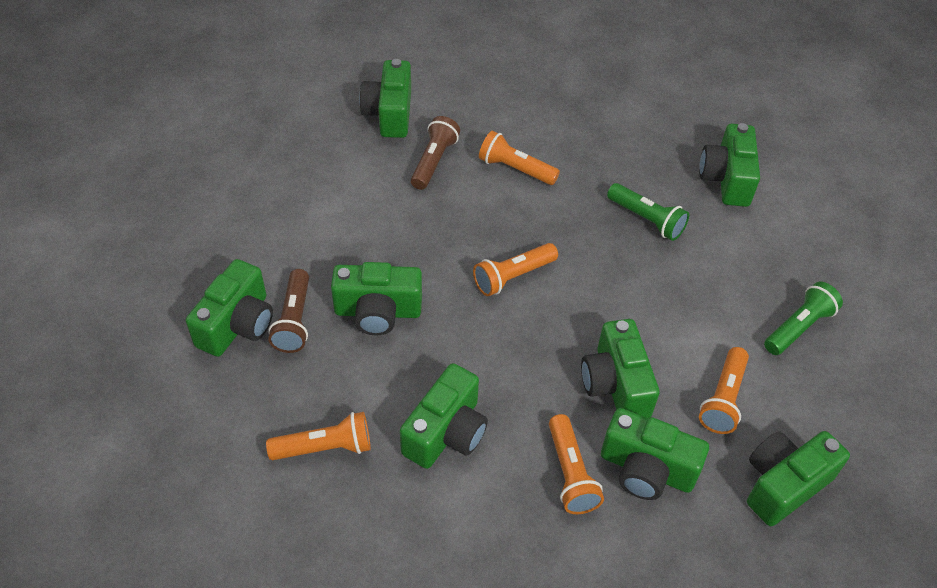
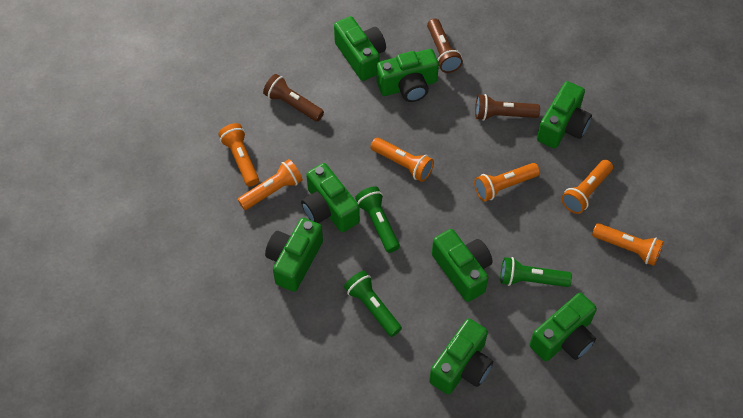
brown flashlight: [268,269,309,353] [411,116,460,190] = 2 -> [263,74,324,122] [427,18,463,73] [475,94,540,121] = 3
green flashlight: [607,183,689,241] [764,282,843,355] = 2 -> [344,271,402,337] [355,186,400,253] [500,257,572,287] = 3
orange flashlight: [266,412,371,460] [473,243,558,296] [479,131,560,185] [549,414,604,514] [699,347,749,434] = 5 -> [218,123,259,187] [238,159,303,210] [371,138,434,182] [474,163,540,202] [561,160,613,214] [592,223,664,266] = 6

